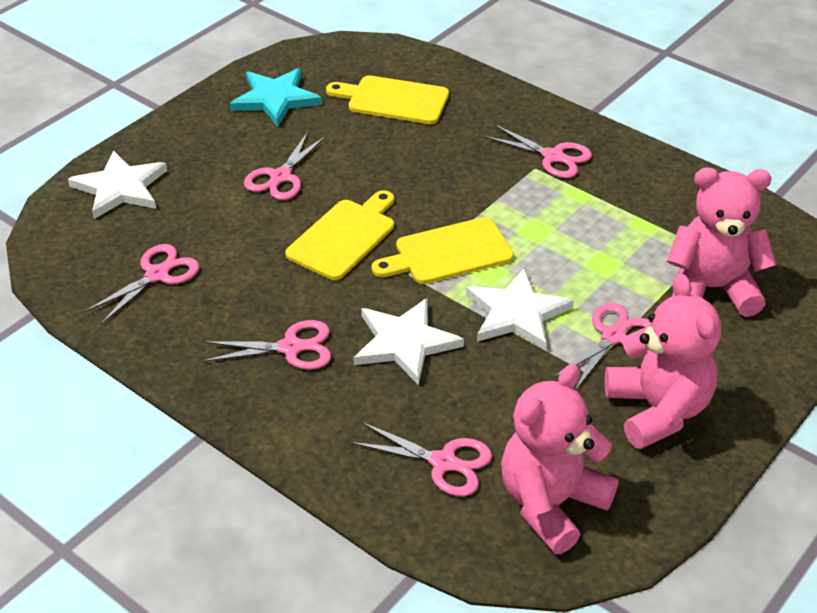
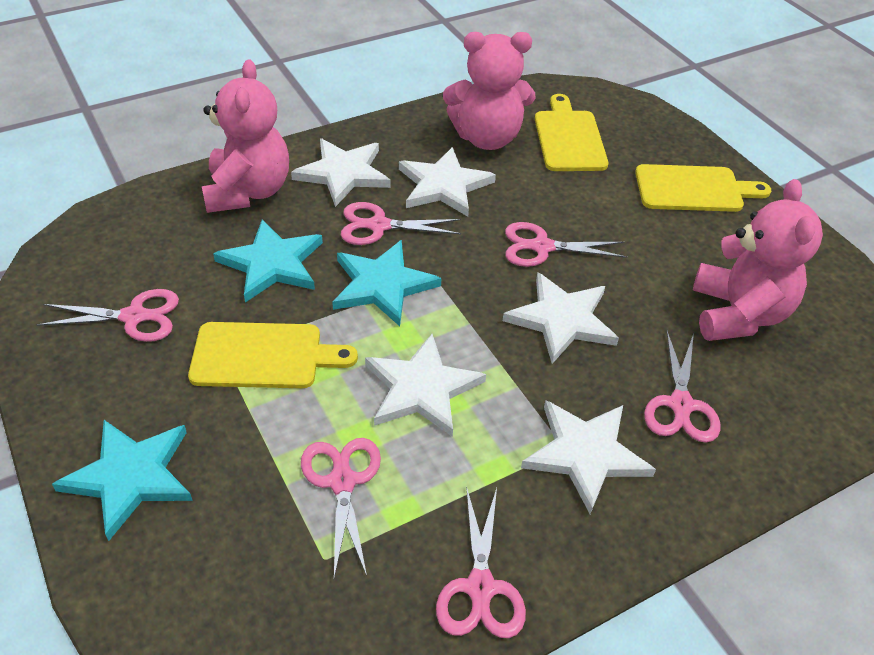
turquoise star: [230,68,322,127] = 1 -> [52,420,193,541] [213,219,323,302] [332,240,442,326] = 3
white star: [68,150,167,219] [354,298,464,385] [466,268,574,351] = 3 -> [291,139,390,207] [365,334,486,437] [399,147,496,217] [503,272,619,364] [521,400,656,514] = 5

